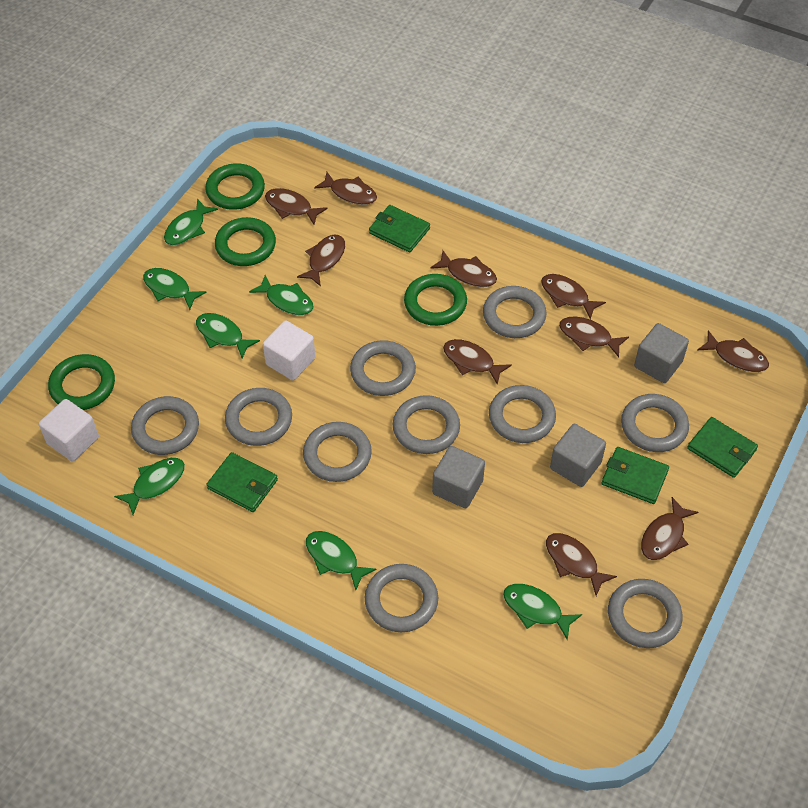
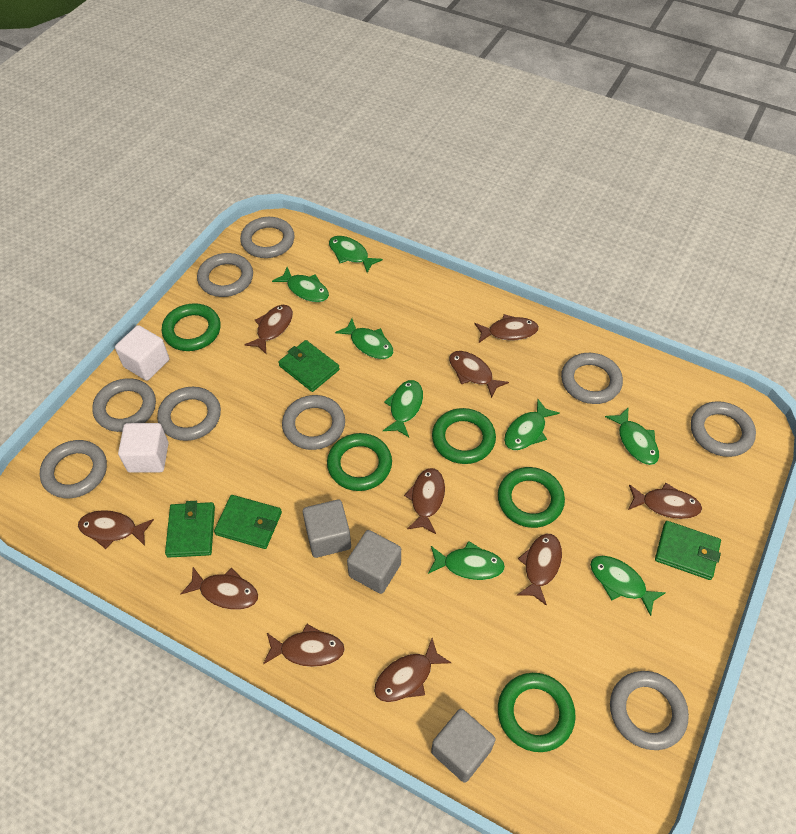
green fish: [114,458,185,515] [143,268,207,310] [164,199,218,245] [196,313,260,358] [249,275,314,315] [306,531,377,590] [503,584,582,640] = 7 -> [272,267,329,302] [329,236,383,273] [335,318,393,359] [383,380,423,437] [428,541,505,580] [504,399,560,450] [590,556,666,616] [605,408,659,465] = 8
green ring: [48,354,115,410] [205,163,265,210] [215,217,276,266] [404,274,467,326] = 4 -> [162,303,221,351] [327,433,392,491] [432,408,496,464] [498,467,565,528] [498,673,576,752] = 5
grey ring: [131,396,199,455] [225,388,292,446] [303,422,372,482] [350,340,416,396] [365,564,438,632] [393,395,460,454] [483,286,547,338] [489,385,556,443] [608,579,682,648] [621,394,689,452] = 10 -> [40,440,107,498] [92,378,156,432] [157,387,221,441] [197,253,253,297] [240,217,295,258] [282,395,345,450] [561,353,623,404] [610,671,689,750] [691,401,756,457] = 9

